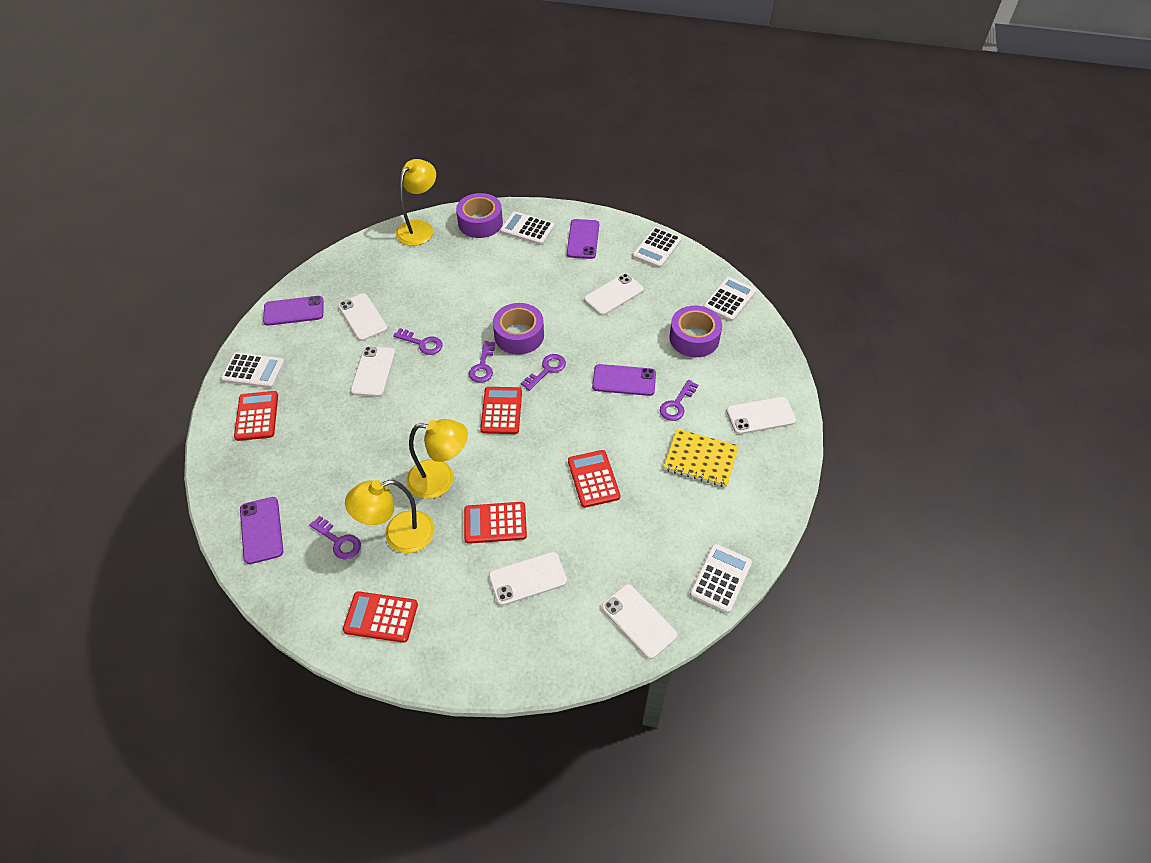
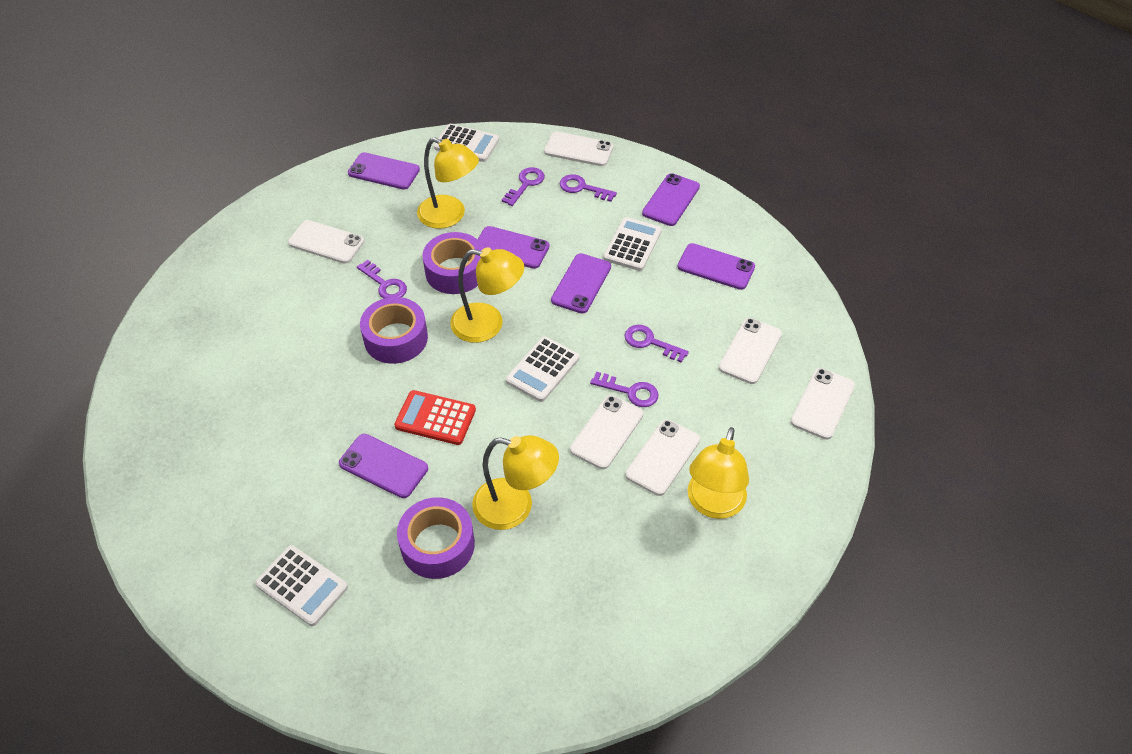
purple phone: [240,497,283,564] [263,296,324,326] [567,219,599,259] [592,364,656,396] = 4 -> [339,434,428,498] [348,152,420,189] [477,226,549,269] [551,253,611,314] [642,173,700,226] [677,243,755,290] = 6
red calculator: [234,391,278,441] [343,591,418,643] [464,502,527,544] [480,387,522,434] [568,450,620,508] = 5 -> [394,390,476,445] = 1
white calculator: [221,352,285,388] [500,211,555,245] [633,227,682,268] [690,544,752,613] [703,277,756,321] = 5 -> [255,545,348,626] [434,124,499,162] [506,336,579,402] [603,217,662,271] = 4
yellow lamp: [345,480,434,553] [396,159,436,246] [407,419,468,499] = 3 -> [417,137,479,229] [450,247,524,343] [472,435,559,530] [688,427,749,519] = 4
yellow notebook: [664,429,739,487] = 1 -> none = 0

